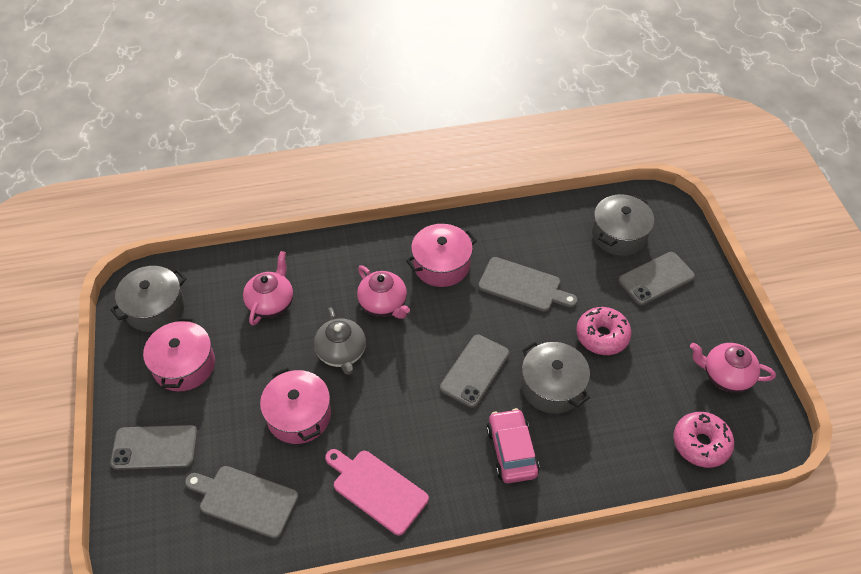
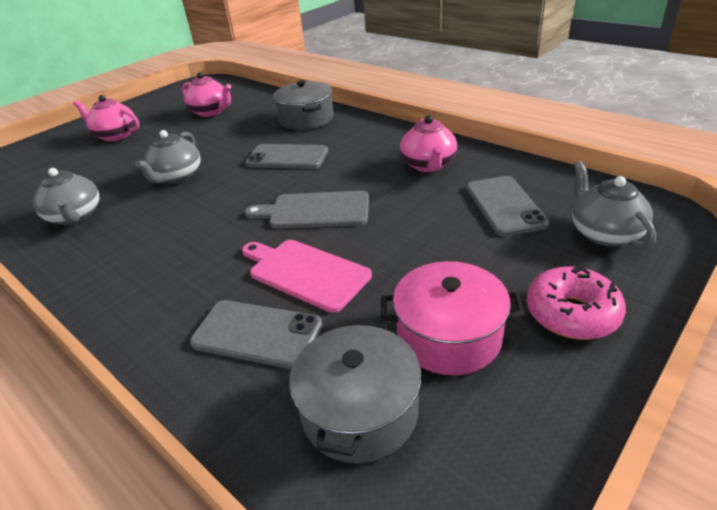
grey cutting board: [185,466,299,538] [478,257,578,312] = 2 -> [245,191,369,229] = 1
grey pot: [110,266,186,332] [521,341,590,414] [592,194,654,256] = 3 -> [273,80,334,130] [289,321,422,464] = 2
grey teapot: [314,307,366,375] = 1 -> [33,168,99,225] [135,130,200,184] [572,161,656,250] = 3
pink car: [487,408,540,483] = 1 -> none = 0
pink donut: [576,307,632,355] [673,412,734,468] = 2 -> [526,266,626,340] = 1
pink pot: [143,318,215,392] [260,367,331,444] [406,224,477,287] = 3 -> [381,261,525,375] = 1

